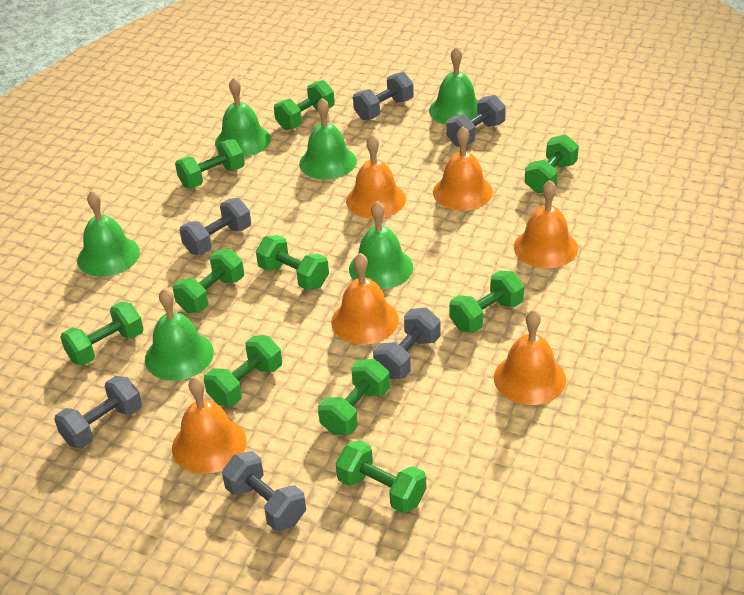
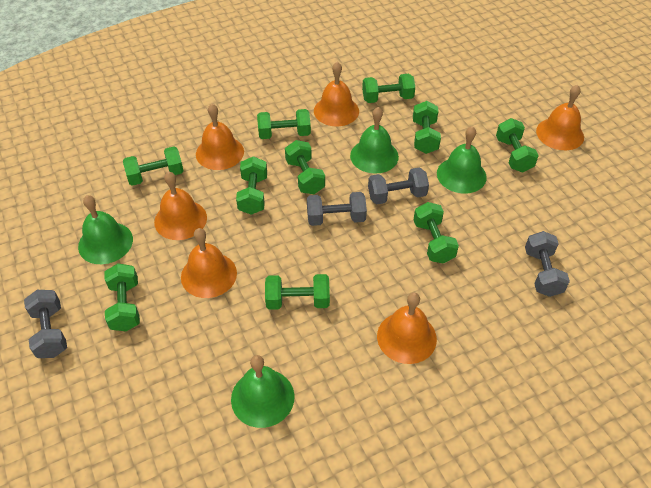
green bell: [77,190,140,277] [145,288,214,381] [215,78,271,157] [299,98,357,180] [349,201,413,289] [429,47,478,125] = 6 -> [78,195,133,264] [231,355,294,428] [350,107,399,174] [437,126,487,193] = 4
grey dumbbell: [54,376,142,449] [179,198,251,255] [222,451,306,531] [353,72,414,120] [373,308,441,379] [446,95,506,147] = 6 -> [24,290,67,358] [307,192,367,226] [368,168,429,204] [525,231,570,297] = 4

